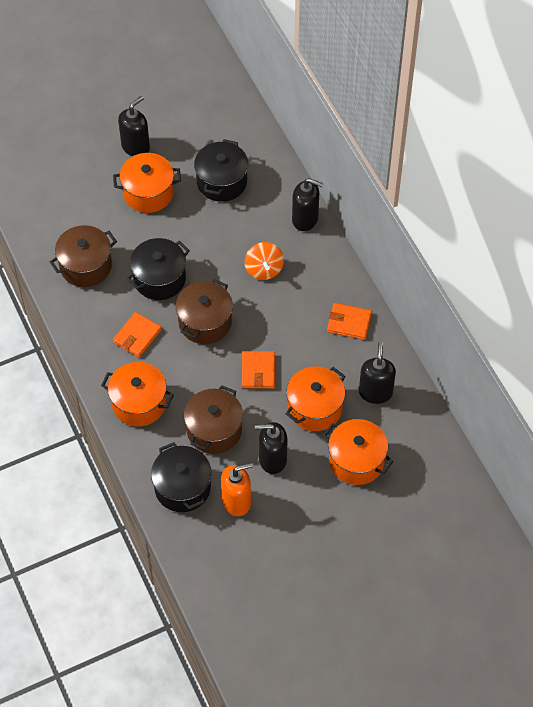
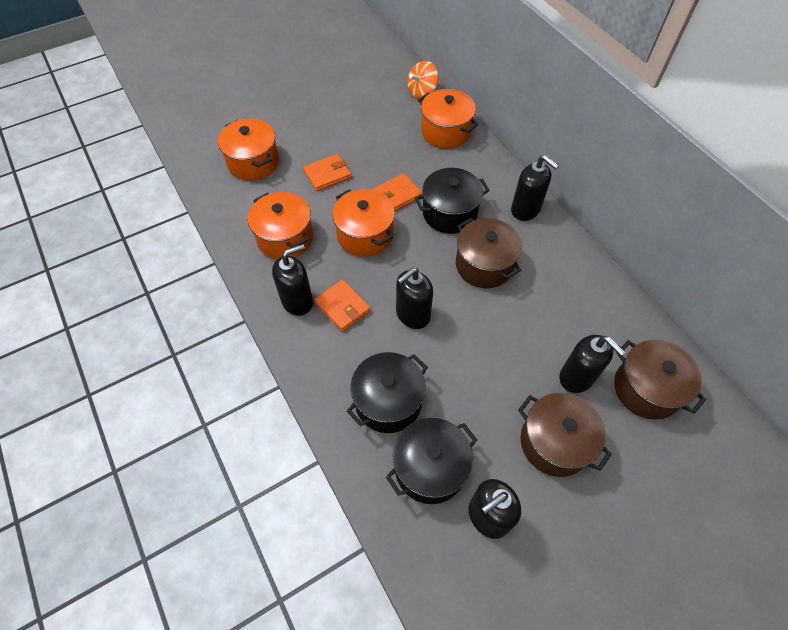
black soap dispenser: [118,96,150,156] [255,422,288,474] [292,178,323,231] [359,342,396,404] = 4 -> [272,244,313,316] [396,268,433,329] [469,479,521,539] [511,155,559,221] [559,335,625,393] = 5
orange soap dispenser: [221,462,254,516] = 1 -> none = 0

